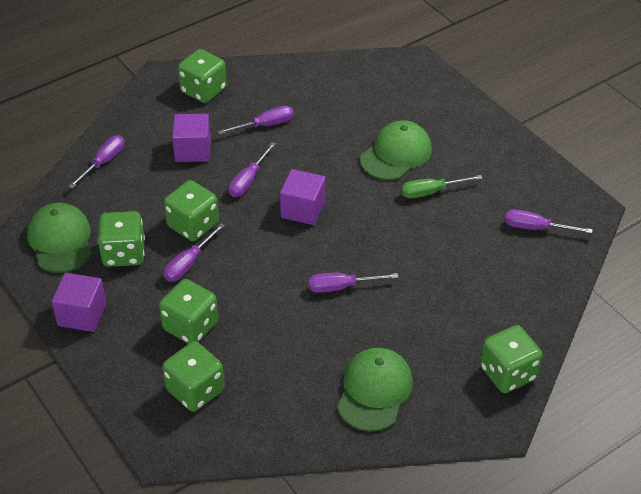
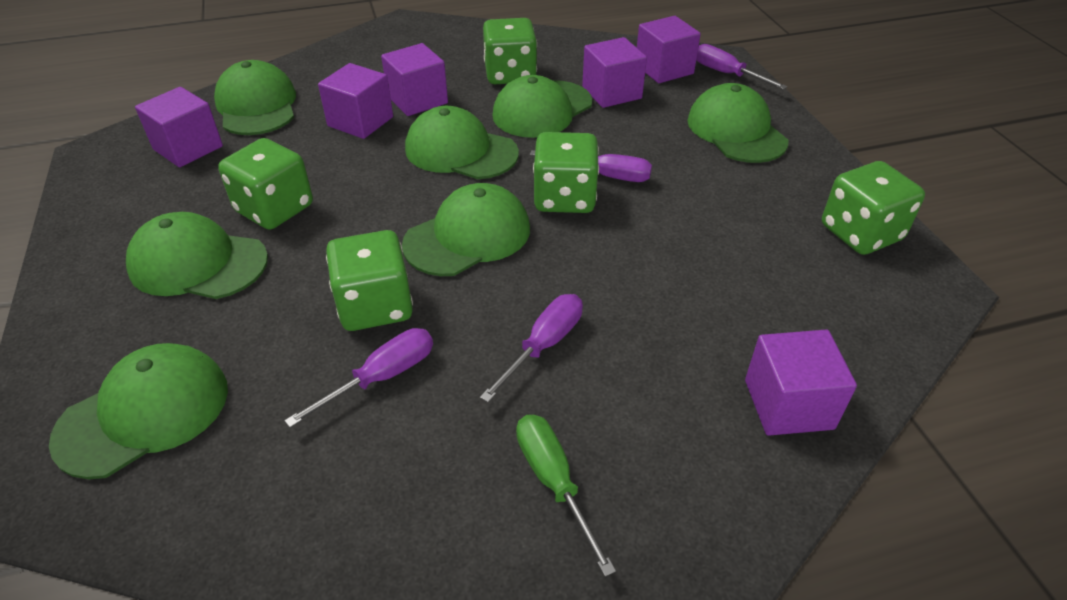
green cap: [27,203,92,273] [337,348,413,432] [360,120,432,180] = 3 -> [49,343,228,479] [126,212,268,299] [214,60,296,135] [402,183,530,276] [405,106,519,179] [492,75,592,138] [687,83,788,163] = 7
green dice: [97,211,145,267] [159,279,219,344] [162,341,225,412] [164,180,219,241] [178,49,227,103] [480,325,543,393] = 6 -> [218,138,313,230] [326,230,413,331] [483,18,537,84] [533,132,599,213] [822,161,925,255] = 5
purple cube: [51,273,107,332] [172,114,211,162] [280,169,326,225] = 3 -> [135,87,223,167] [318,63,393,139] [381,43,448,116] [582,37,647,108] [637,16,701,83] [745,330,857,436] = 6
purple screwdriver: [68,135,125,189] [163,223,225,282] [217,106,294,135] [229,142,276,197] [308,273,398,293] [505,209,593,234] = 6 -> [284,328,433,428] [480,294,583,403] [530,150,652,182] [696,44,788,90] = 4

